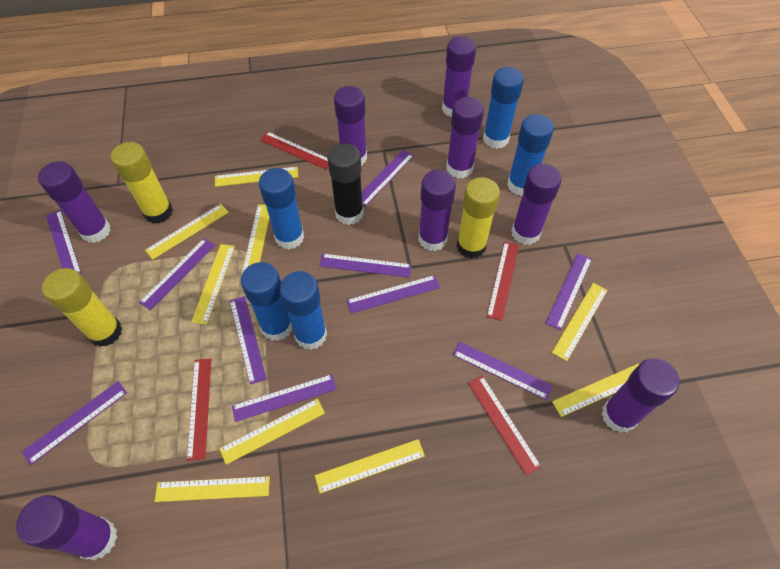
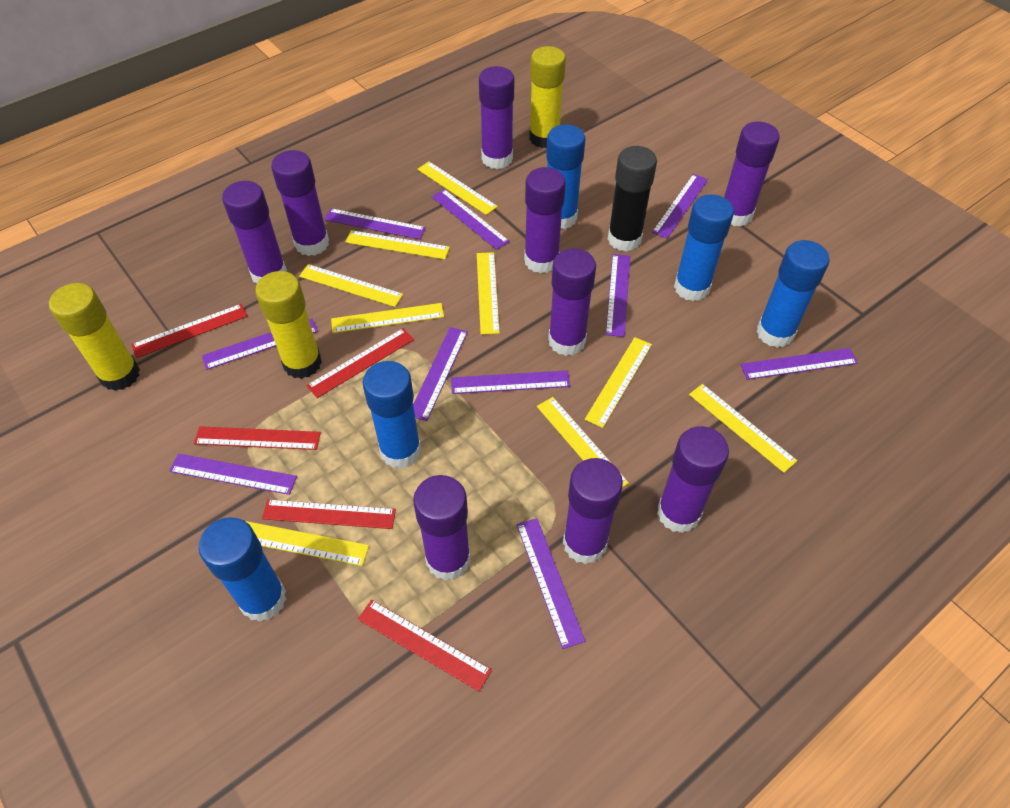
purple glue stick: [16,495,117,560] [38,161,111,243] [334,86,367,166] [418,170,456,251] [442,36,476,117] [446,97,484,178] [511,164,562,245] [601,358,680,433] = 8 -> [222,181,287,283] [271,150,329,256] [413,475,471,581] [479,66,514,169] [524,167,566,273] [548,248,596,356] [563,458,623,564] [657,426,729,533] [724,122,780,226] = 9
red ruler: [187,359,211,461] [260,132,328,169] [468,375,541,476] [487,242,519,321] = 4 -> [131,304,247,358] [194,426,321,450] [262,499,396,529] [306,328,414,398] [358,600,492,692] = 5

